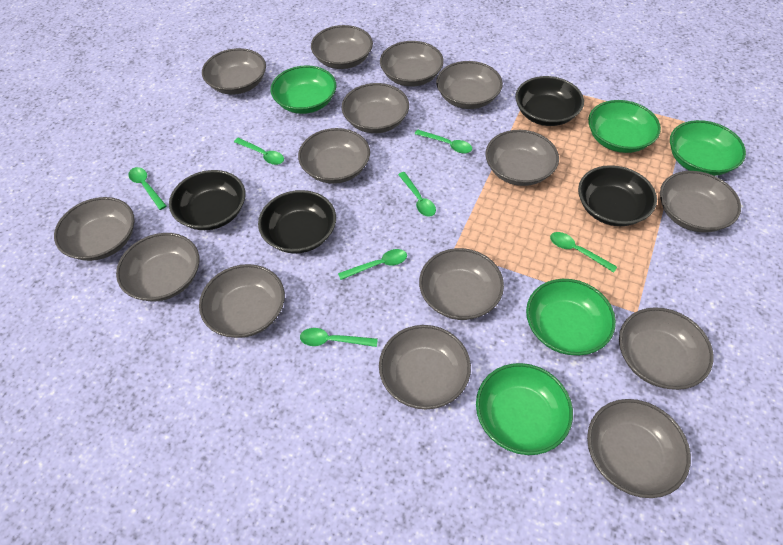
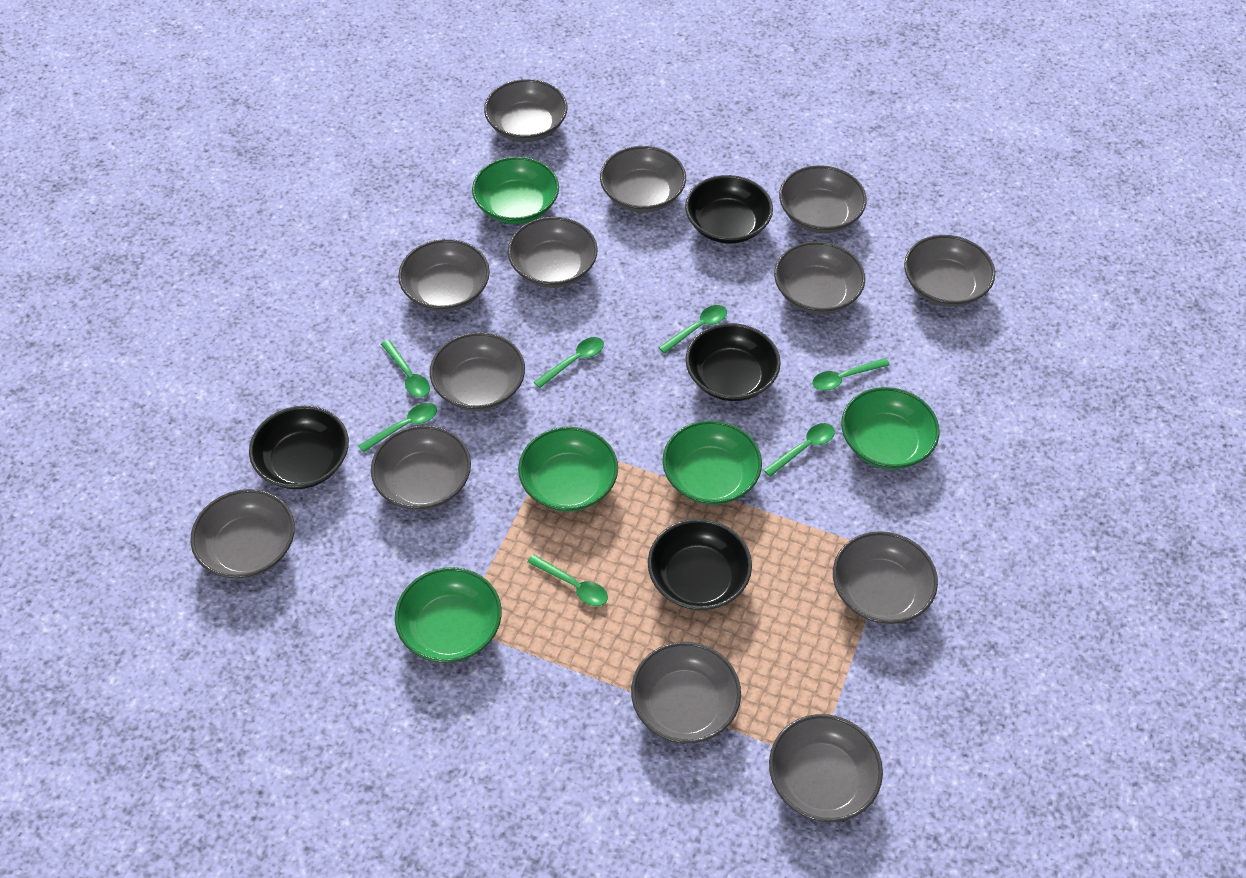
grey bowl: [54,197,135,261] [116,233,199,301] [199,264,285,338] [202,48,266,95] [298,128,370,184] [311,25,373,69] [342,83,409,133] [379,325,471,410] [380,41,444,87] [419,248,504,320] [436,61,503,109] [485,130,559,186] [587,399,691,498] [619,307,713,390] [660,171,741,233] = 15 -> [190,489,295,579] [371,425,471,510] [398,239,490,312] [430,332,525,411] [484,79,567,142] [508,217,598,288] [600,146,686,213] [631,642,741,743] [769,714,883,822] [774,241,865,314] [779,165,867,233] [833,531,938,624] [904,235,995,307] = 13

